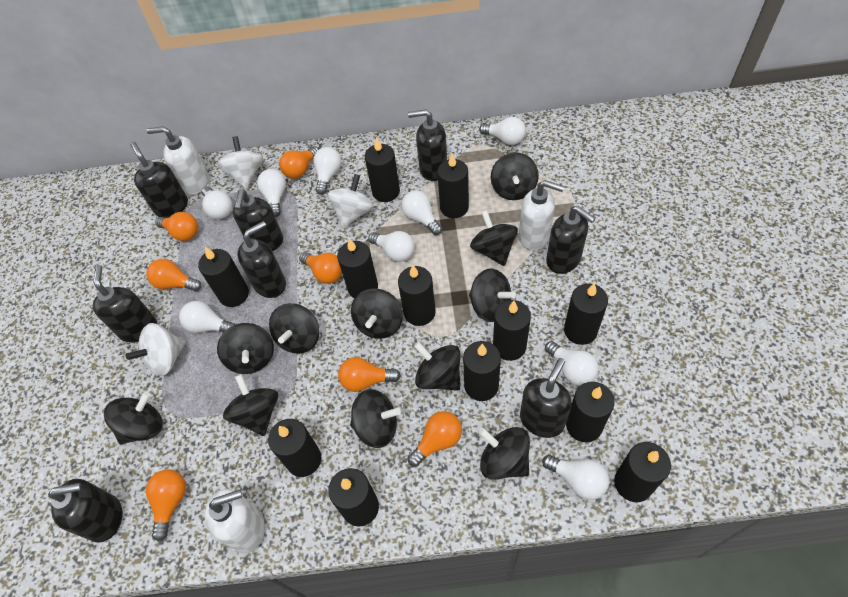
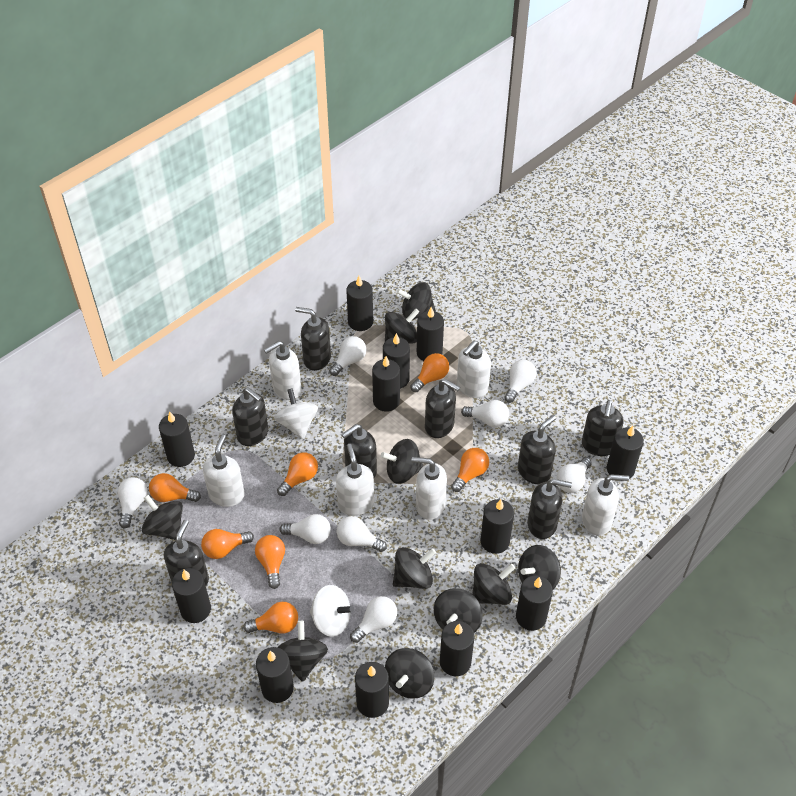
black spinning top: [104,392,163,444] [217,323,274,374] [223,374,278,436] [269,303,320,354] [350,389,401,448] [351,289,403,339] [414,342,460,391] [469,268,516,322] [470,210,518,266] [479,427,530,480] [491,152,539,200] = 11 -> [142,495,183,540] [277,621,328,682] [381,439,424,484] [385,309,419,344] [385,648,434,699] [393,547,436,589] [397,282,436,320] [434,588,483,633] [472,563,515,605] [518,545,561,589] = 10
white light bulb: [179,301,236,333] [202,187,232,219] [257,169,286,217] [313,147,341,195] [368,231,415,262] [401,190,442,235] [479,117,526,145] [542,455,609,500] [545,341,599,386] = 9 -> [118,477,148,528] [280,514,331,544] [329,336,366,376] [337,516,387,552] [350,596,397,643] [461,400,509,427] [504,360,536,403] [556,457,592,493] = 8
white soap dispenser: [147,126,209,195] [205,489,265,553] [519,180,565,251] = 3 -> [203,435,245,507] [264,341,301,400] [336,444,374,516] [412,457,447,520] [457,341,491,398] [582,475,629,536] = 6
white spinning top: [126,323,186,376] [217,136,263,189] [327,174,374,228] = 3 -> [274,388,318,439] [310,585,354,637] = 2

